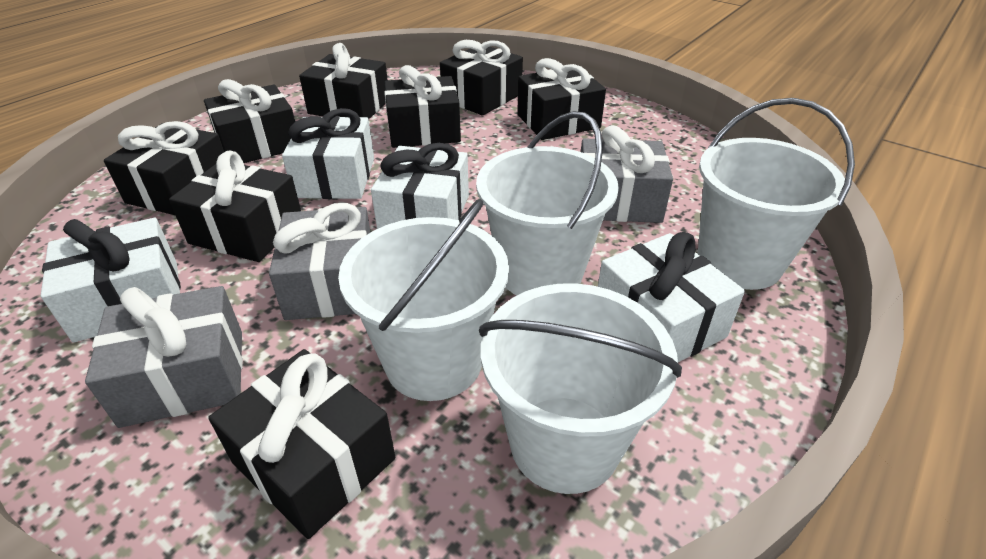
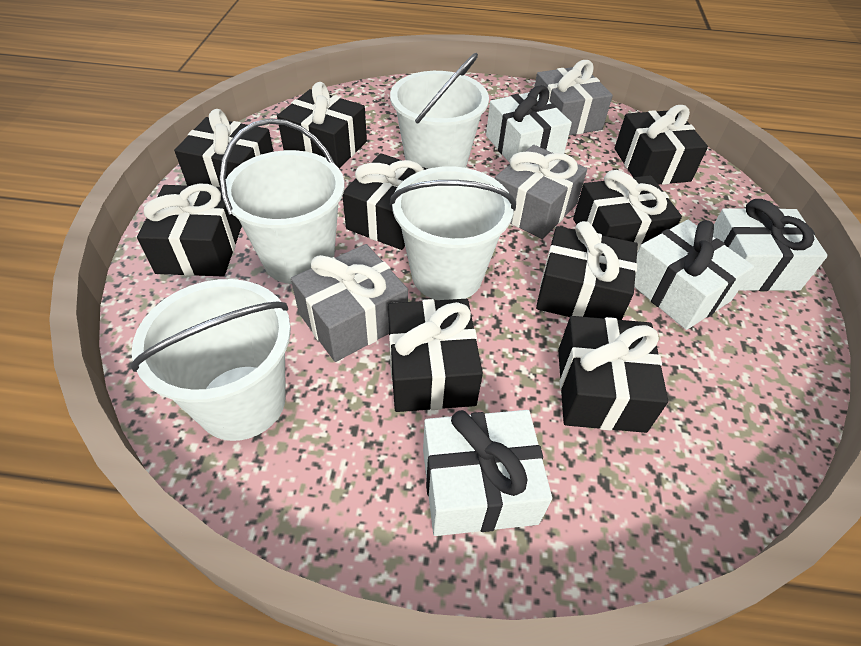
black gift: [104,121,224,215] [169,150,301,262] [204,79,295,163] [208,349,395,539] [299,43,388,119] [384,65,461,148] [440,40,523,116] [517,58,606,140] = 8 -> [137,184,242,276] [174,109,274,187] [277,82,367,169] [342,153,427,250] [388,299,483,412] [536,221,638,320] [558,316,668,433] [573,170,682,252] [614,105,708,185] = 9

